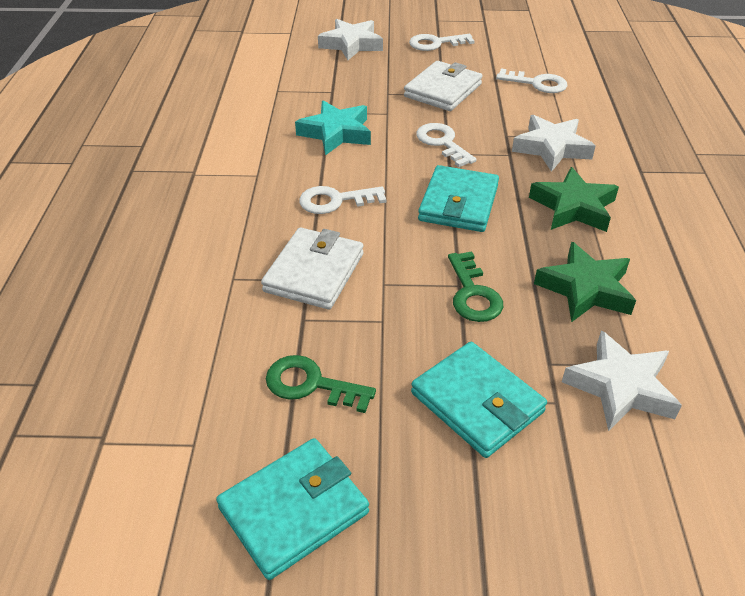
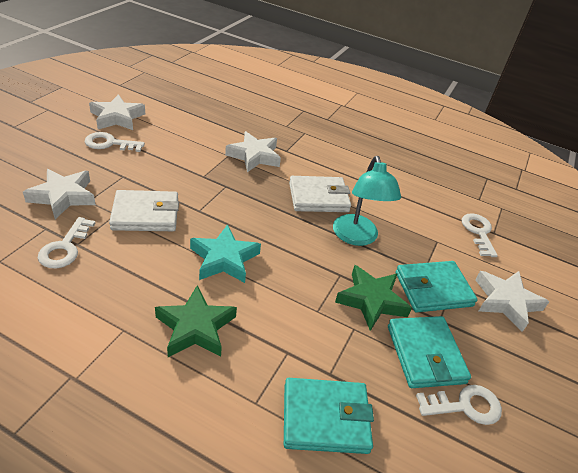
green key: [266,355,376,413] [448,251,504,322] = 2 -> none = 0
turquoise lamp: none = 0 -> [333,156,401,246] = 1
white star: [318,19,383,60] [512,115,596,172] [562,330,682,431] = 3 -> [23,169,96,219] [89,94,145,130] [225,131,281,172] [475,271,549,332] = 4

